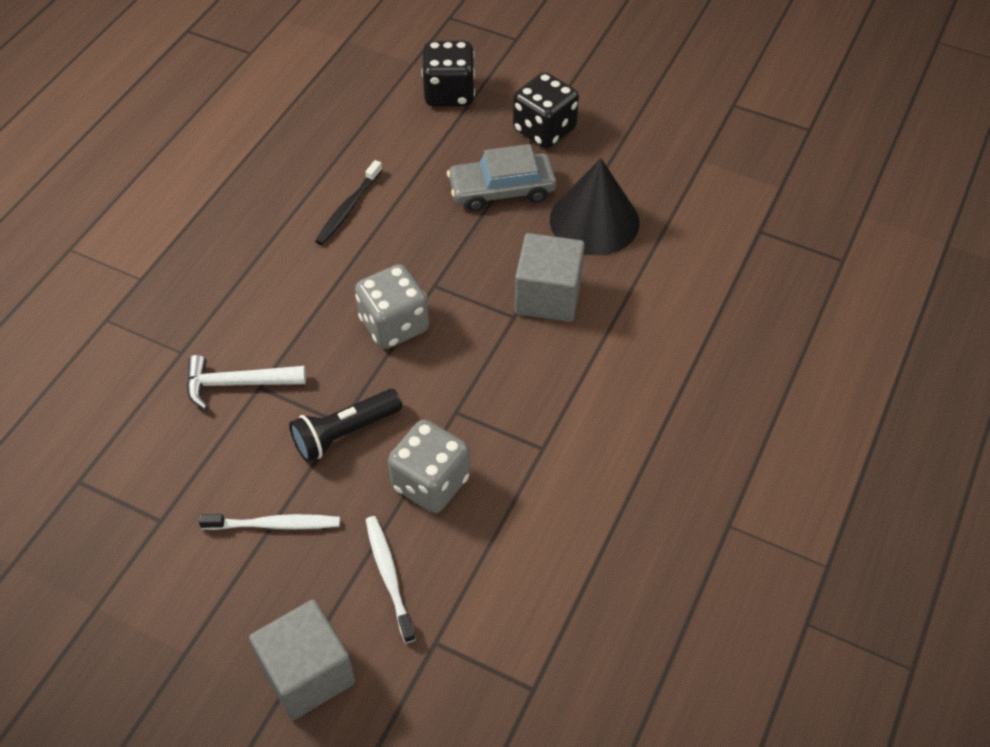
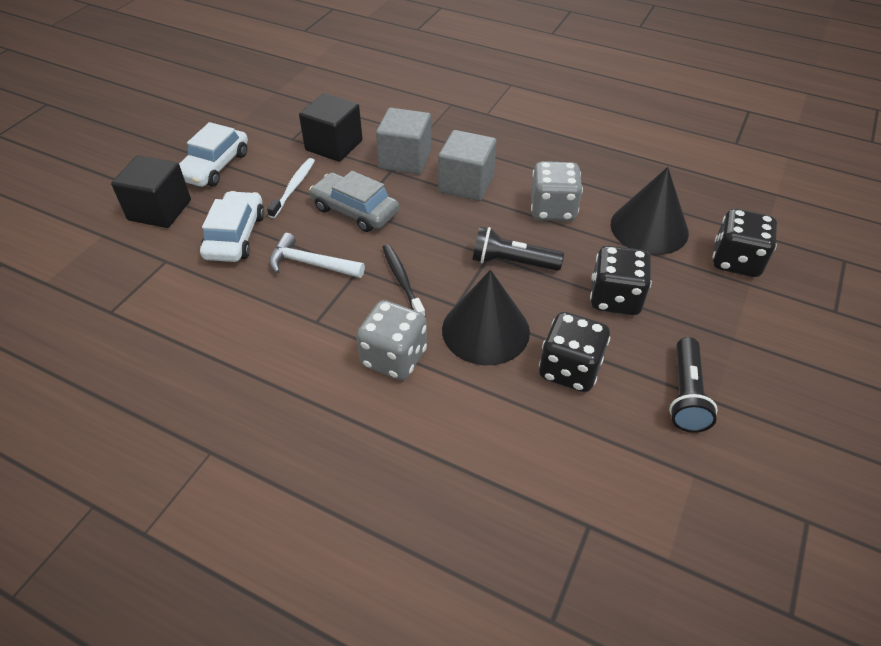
black cone: [550,158,639,255] = 1 -> [442,270,530,365] [611,167,689,255] = 2
black cube: none = 0 -> [111,155,191,228] [299,93,363,162] = 2
black dice: [422,41,475,106] [513,72,579,148] = 2 -> [539,312,610,392] [590,245,652,315] [712,209,777,277] = 3
black flashlight: [289,389,402,462] = 1 -> [472,227,564,271] [669,337,718,433] = 2
white car: none = 0 -> [179,122,248,187] [200,191,264,262] = 2
white toothbrush: [199,514,340,530] [366,516,416,643] = 2 -> [267,158,315,218] = 1

